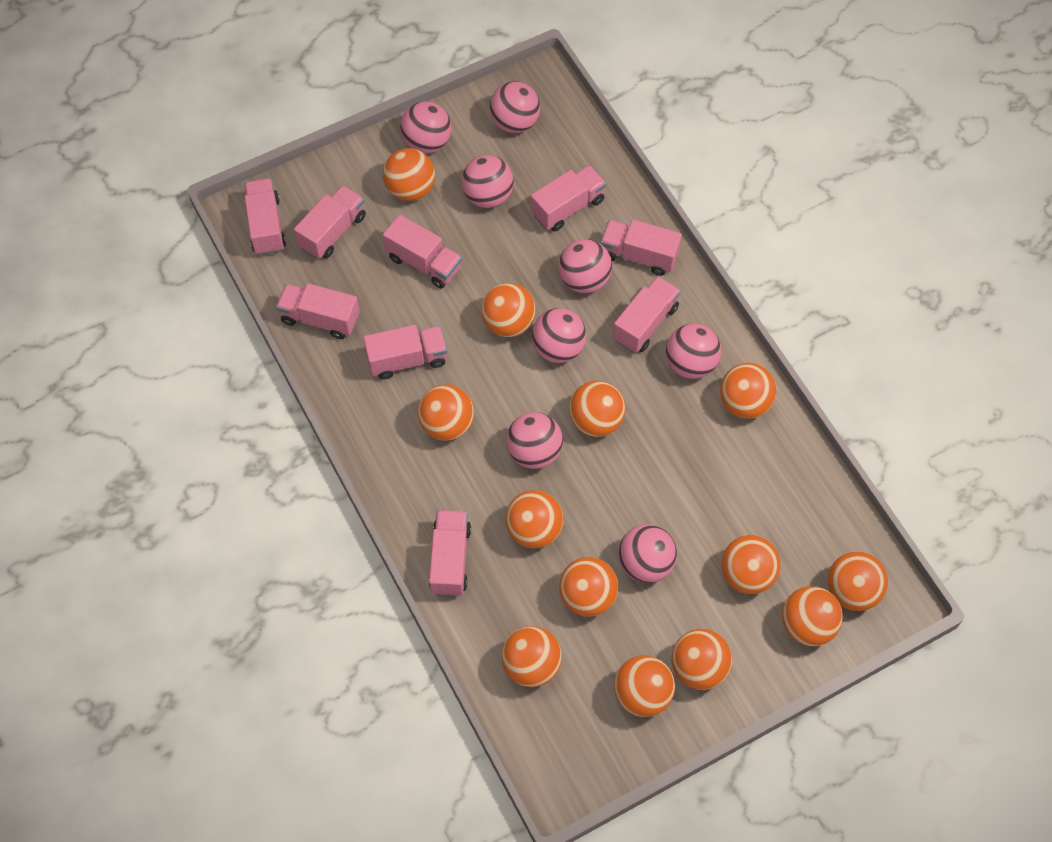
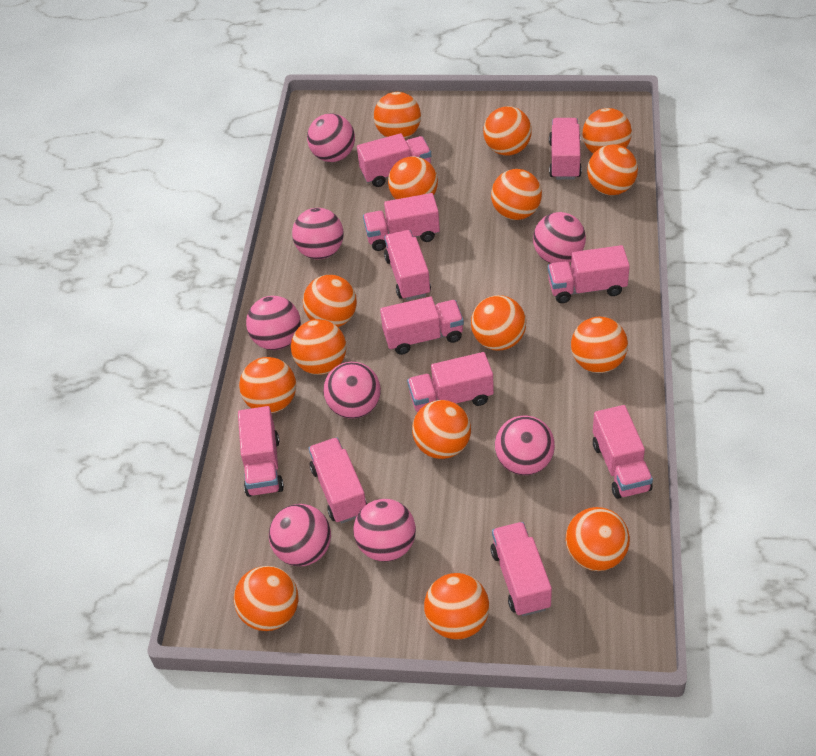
orange ball: [383,148,435,201] [418,384,474,441] [481,283,536,337] [502,626,562,687] [505,490,564,548] [559,557,619,617] [569,381,625,437] [614,655,675,717] [671,629,732,690] [720,363,776,419] [721,535,780,594] [782,586,843,646] [828,551,888,611] = 13 -> [234,566,298,631] [239,357,296,413] [291,319,346,375] [303,275,357,327] [374,92,421,139] [388,156,438,199] [412,400,471,459] [424,573,489,640] [471,295,526,351] [483,106,532,156] [491,169,542,220] [566,507,630,571] [571,317,628,373] [583,108,632,154] [587,144,638,195] = 15
pink truck: [244,178,286,255] [276,283,360,339] [294,185,366,259] [363,325,447,380] [383,214,462,289] [429,510,471,596] [531,165,606,231] [600,219,682,276] [613,276,681,353] = 9 -> [238,406,284,497] [309,438,367,523] [357,133,431,187] [363,193,440,251] [380,297,464,355] [384,230,431,300] [407,352,494,412] [490,522,552,616] [548,245,630,303] [549,118,582,180] [593,405,653,499] = 11

